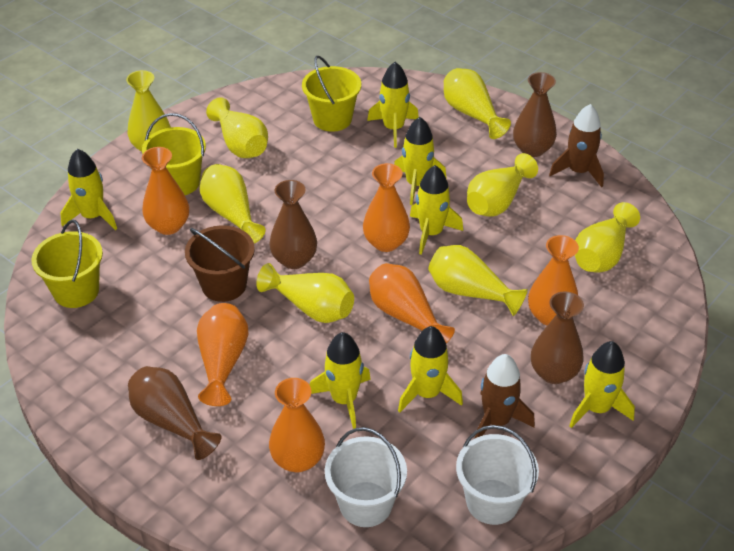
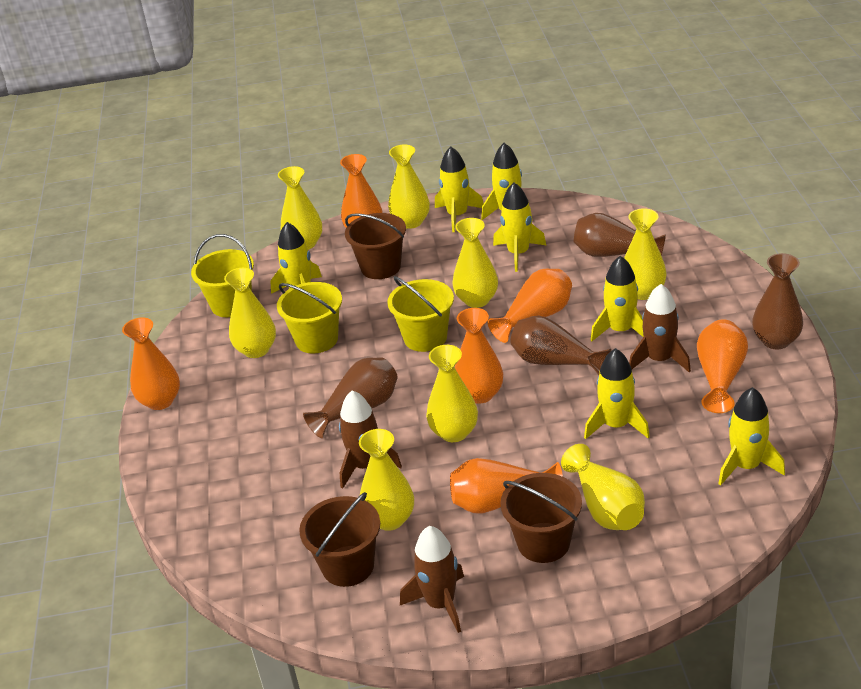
brown bucket: [185,225,255,302] = 1 -> [299,492,380,587] [345,213,406,279] [500,473,582,563] = 3
brown rocket: [475,354,535,438] [549,104,604,188] = 2 -> [339,390,402,489] [400,526,464,633] [629,284,691,372] = 3
white bucket: [325,427,407,527] [456,425,539,525] = 2 -> none = 0

